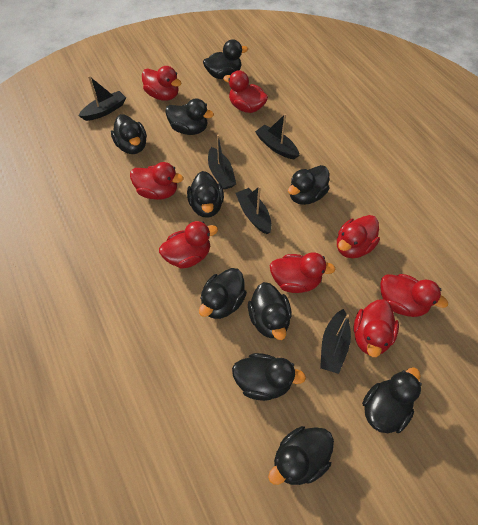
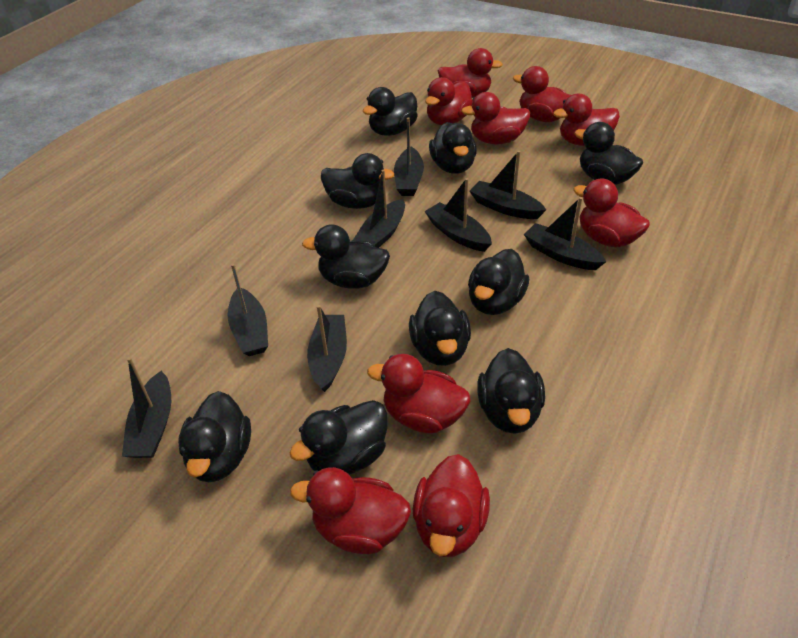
black boat: [79,76,126,121] [208,135,236,190] [236,186,272,234] [255,114,300,159] [320,309,351,374] = 5 -> [122,357,171,458] [228,264,268,356] [307,305,347,392] [353,170,405,248] [394,117,424,196] [425,178,492,252] [470,151,546,219] [524,197,606,270] = 8
red duck: [130,162,184,200] [142,66,182,101] [159,221,218,269] [223,70,268,113] [270,252,336,293] [337,215,380,258] [354,299,399,357] [380,274,448,317] = 8 -> [290,467,411,554] [367,354,471,433] [413,454,490,557] [425,77,473,125] [438,48,503,98] [461,92,530,144] [513,66,571,122] [553,94,620,146] [573,178,650,248] = 9

